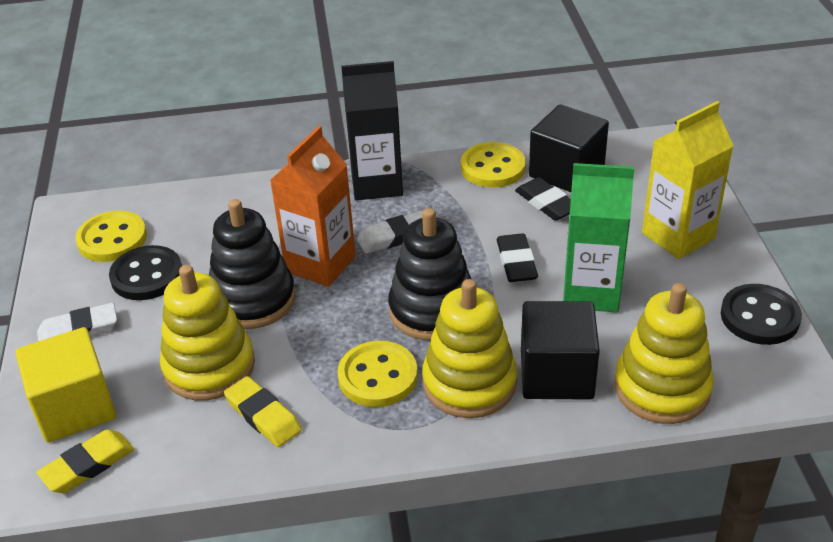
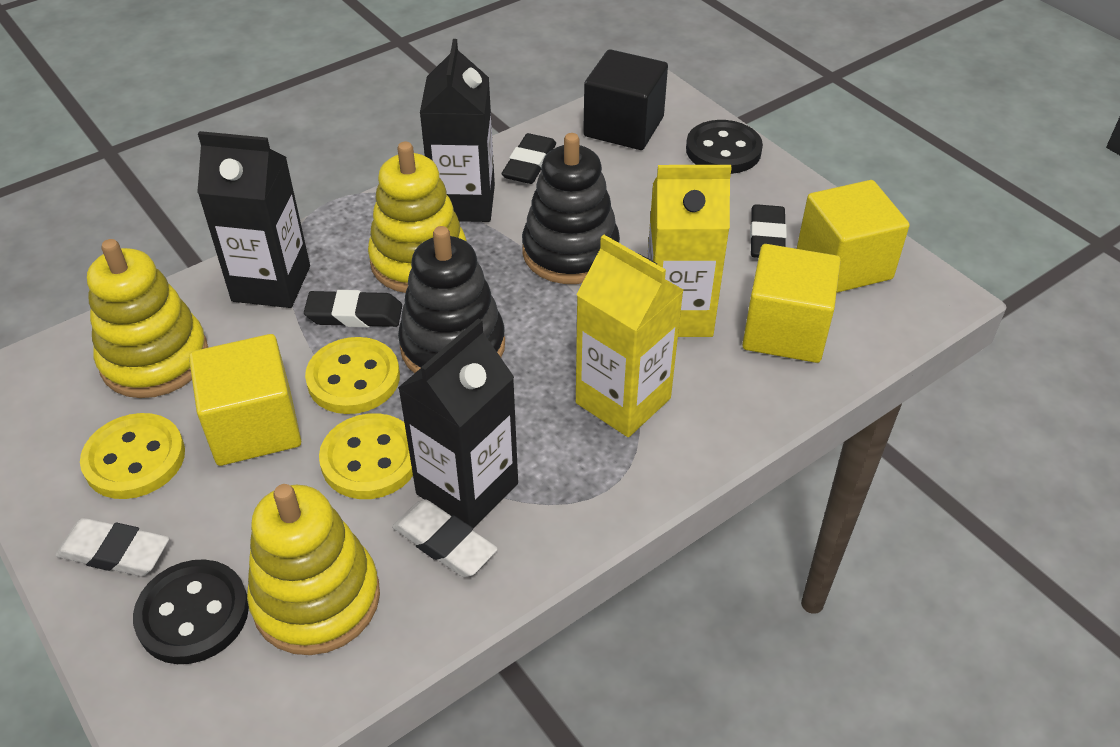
black carton: [341,61,403,200] = 1 -> [197,131,310,308] [398,319,518,529] [420,39,495,222] = 3
black cube: [521,301,600,400] [529,104,609,192] = 2 -> [583,49,668,150] = 1
black eraser: [497,233,538,282] [515,177,571,221] = 2 -> [304,290,402,327] [502,133,556,184] [750,204,787,258] = 3
green carton: [563,163,635,313] = 1 -> none = 0
orange carton: [270,126,356,287] = 1 -> none = 0
yellow carton: [642,101,733,259] = 1 -> [576,235,684,437] [647,165,732,337] = 2
yellow cube: [15,327,116,442] = 1 -> [189,334,301,466] [742,244,841,363] [797,180,910,293] = 3
yellow eraser: [36,429,134,493] [224,376,302,447] = 2 -> none = 0

